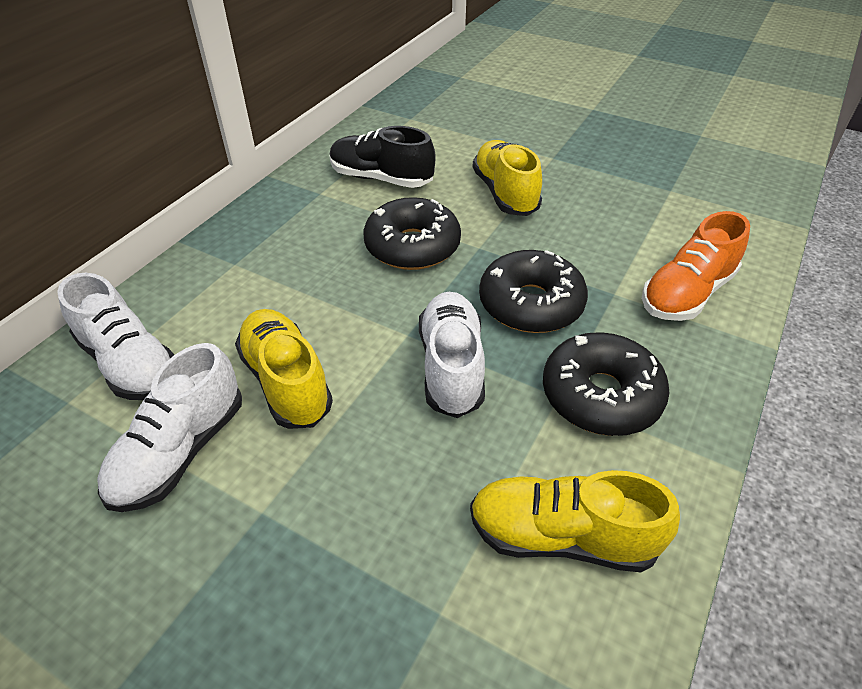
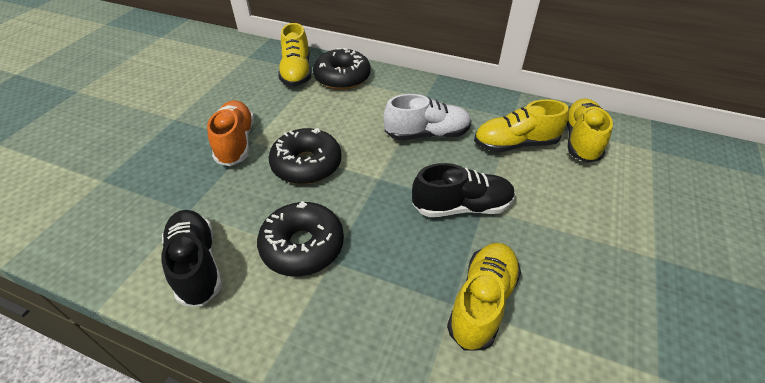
black shoe: [329,126,436,188] = 1 -> [161,210,222,306] [412,163,515,217] = 2
white shoe: [57,273,174,400] [97,343,242,512] [419,292,485,418] = 3 -> [383,94,472,140] = 1
yellow shoe: [235,309,333,429] [470,470,680,572] [473,140,542,216] = 3 -> [278,23,311,87] [447,243,521,350] [474,99,569,152] [567,98,613,163] = 4

